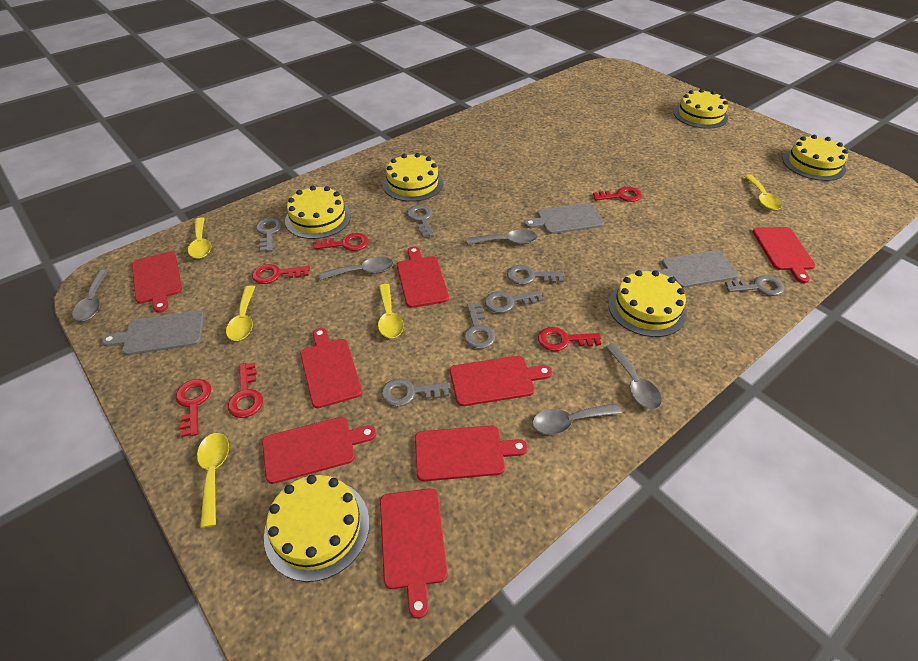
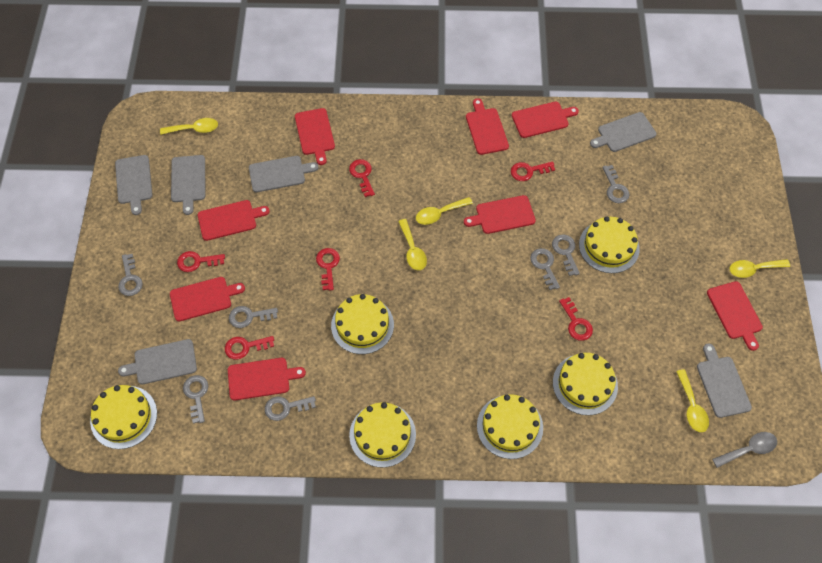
grey cutting board: [102,310,204,355] [524,203,604,234] [652,250,739,288] = 3 -> [115,155,152,215] [118,339,197,385] [171,155,205,215] [249,156,319,192] [590,112,657,152] [697,343,752,418] = 6
grey spoon: [72,269,109,321] [319,257,394,280] [467,229,537,245] [532,403,622,435] [606,344,662,410] = 5 -> [712,432,777,468] = 1

